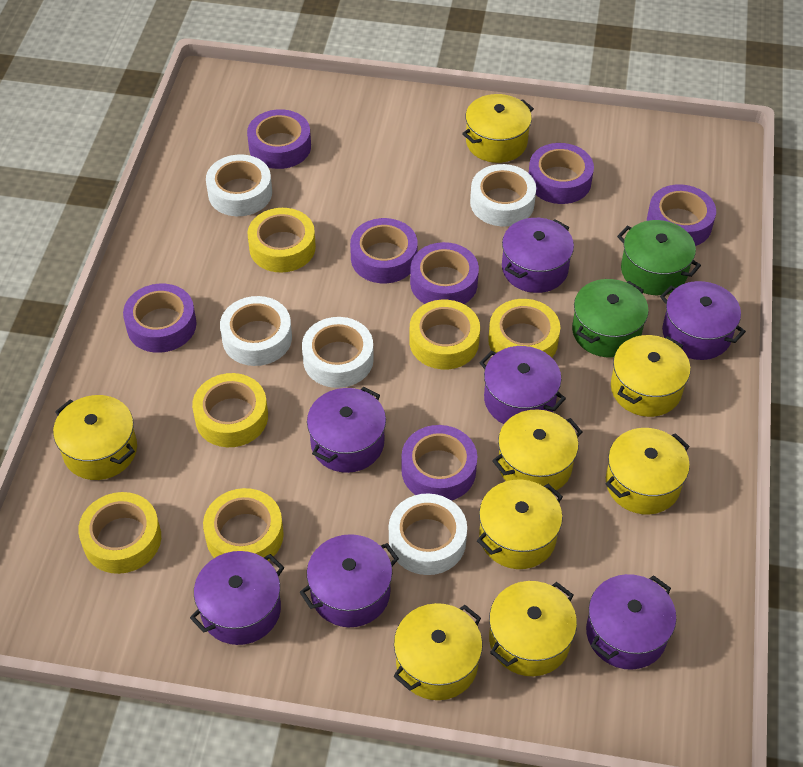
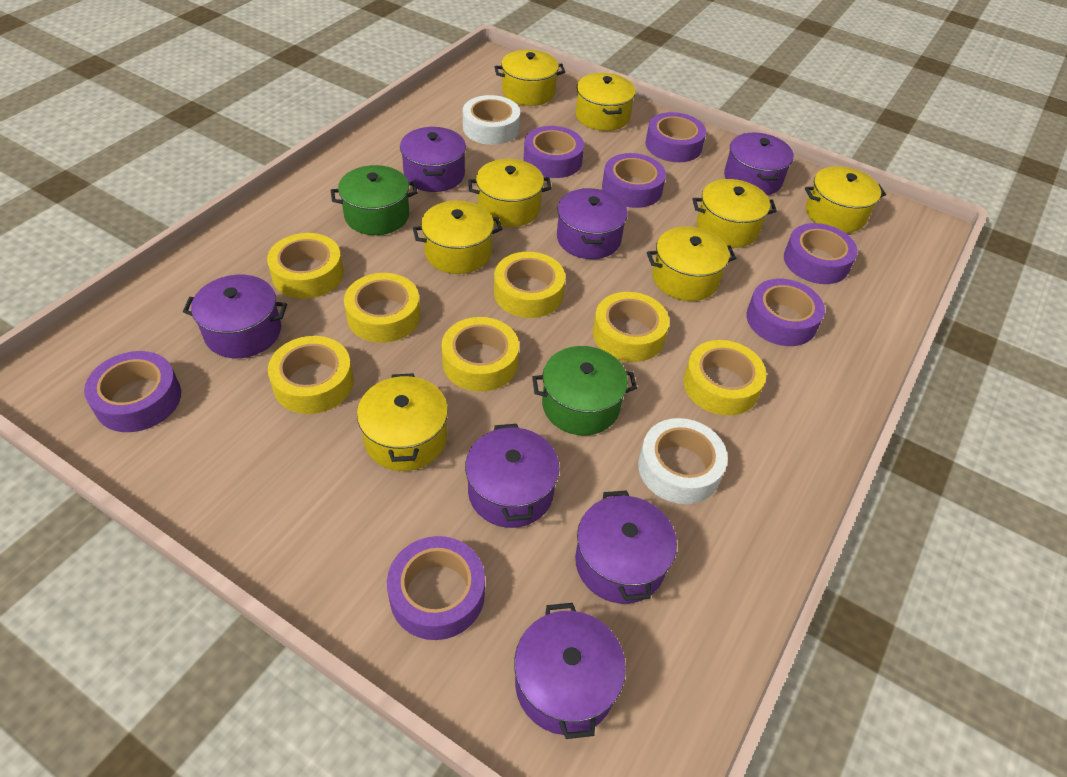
white tape: [206,154,272,216] [220,296,292,366] [302,317,374,388] [389,493,467,575] [470,164,536,226] = 5 -> [463,95,520,145] [638,418,728,504] = 2
yellow tape: [78,492,161,574] [192,373,268,447] [203,488,284,561] [247,208,316,273] [409,300,480,369] [488,299,560,357] = 6 -> [267,233,343,299] [268,336,353,414] [344,273,421,343] [441,317,519,392] [494,252,565,318] [593,292,669,362] [683,340,766,416] = 7

